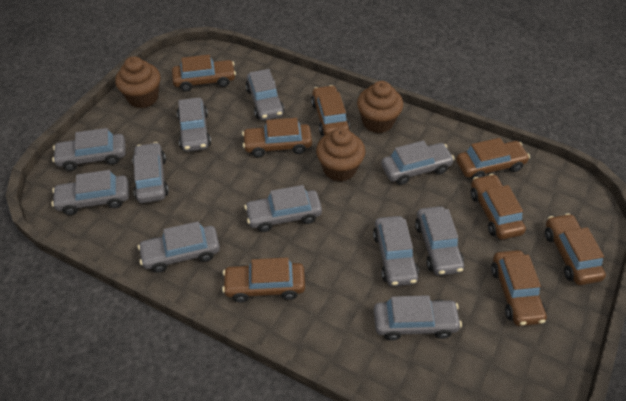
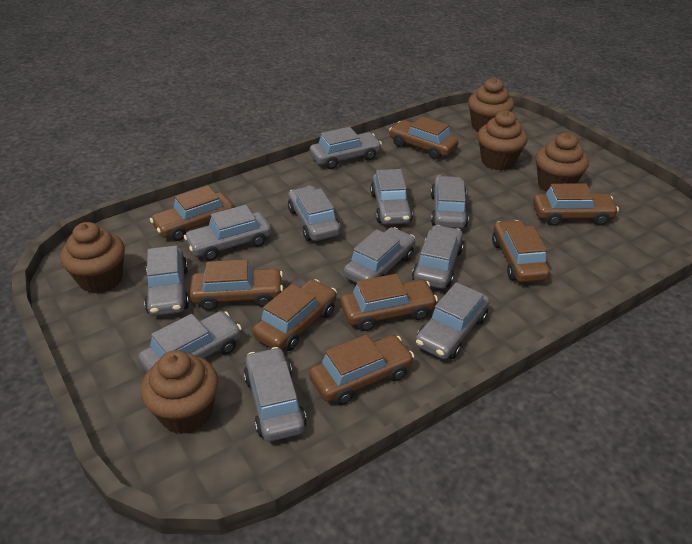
brown cupcake: [115,57,161,108] [316,128,365,182] [357,81,403,133] = 3 -> [60,222,125,294] [140,350,219,434] [468,78,514,132] [478,110,528,171] [535,133,589,192] = 5

